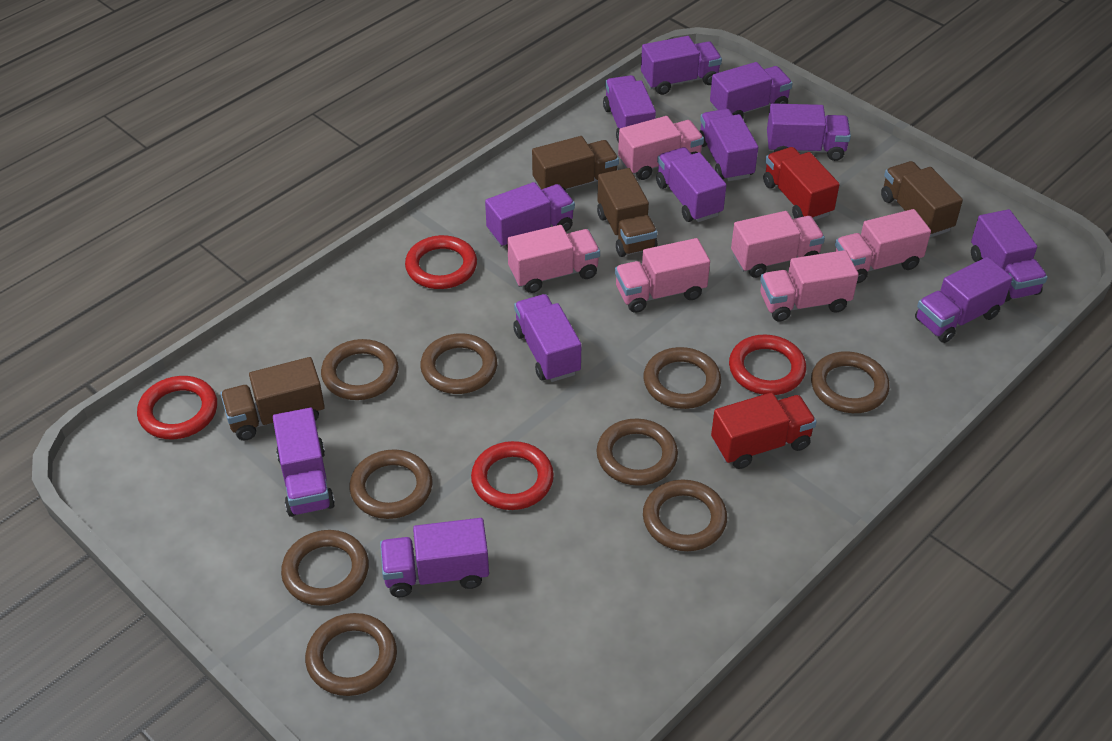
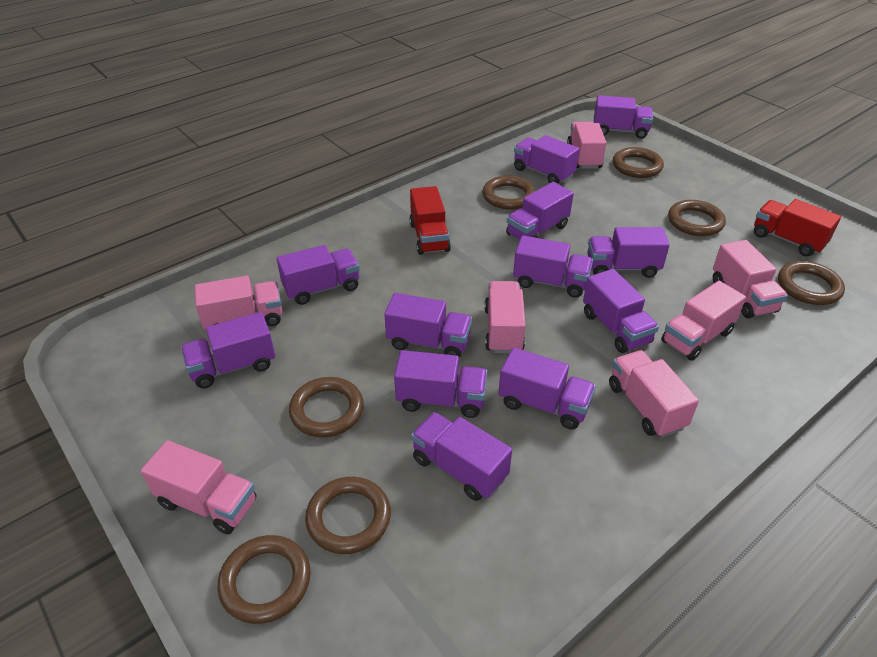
brown ring: [281,530,369,606] [305,613,397,696] [321,339,399,400] [349,449,433,519] [420,333,497,394] [596,419,678,486] [643,347,721,409] [643,479,727,551] [811,351,890,413] = 9 -> [218,535,311,624] [289,377,364,437] [305,477,391,554] [482,176,535,209] [613,147,664,178] [668,200,726,236] [778,261,845,305] = 7
brown truck: [220,357,325,441] [532,136,619,191] [597,168,657,257] [881,161,963,237] = 4 -> none = 0
pink truck: [507,225,600,293] [615,238,710,313] [618,116,704,180] [731,211,825,278] [760,250,859,322] [835,209,931,284] = 6 -> [141,440,256,534] [195,276,282,330] [484,281,526,354] [567,122,606,169] [609,350,699,438] [661,281,746,361] [713,240,788,318] = 7
red ring: [137,376,217,439] [405,235,477,289] [471,441,554,510] [729,335,806,395] = 4 -> none = 0

